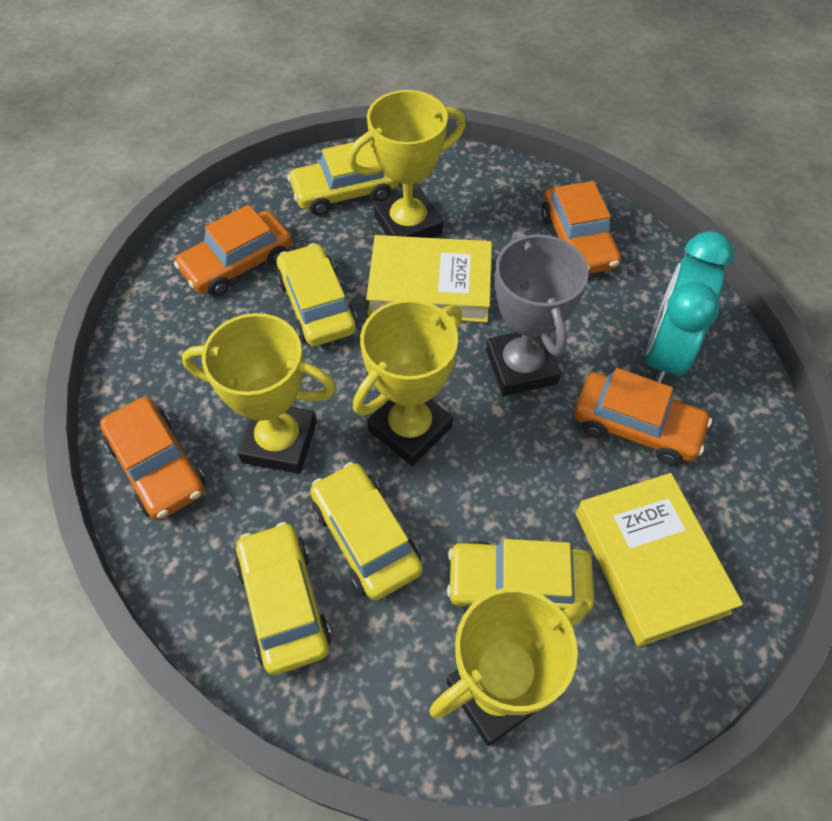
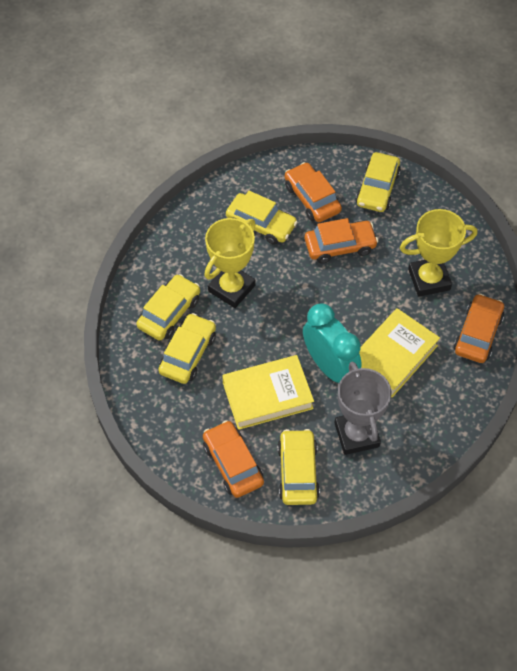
yellow trophy: [182,313,336,474] [347,90,466,238] [353,299,462,466] [430,588,588,746] = 4 -> [204,218,256,308] [400,209,477,297] = 2

